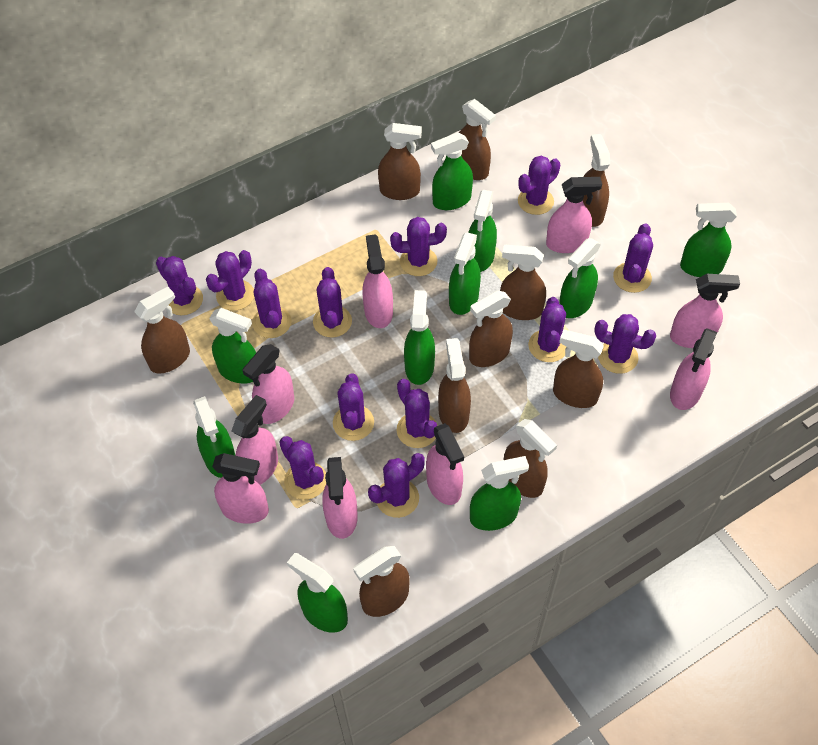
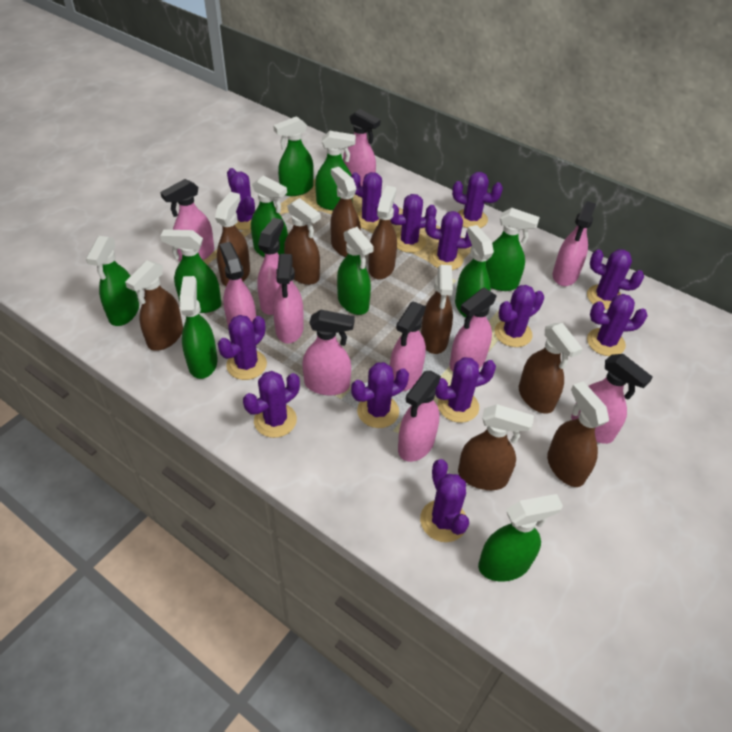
brown spray bottle: [134,287,190,374] [353,546,410,617] [378,123,422,200] [438,338,471,433] [459,99,496,180] [469,290,513,367] [500,245,546,320] [504,419,557,498] [553,330,604,408] [583,134,610,227] = 10 -> [125,260,183,351] [215,192,250,286] [284,198,321,285] [330,167,361,257] [368,185,397,280] [421,265,453,354] [458,404,534,490] [519,323,583,414] [547,382,609,487] = 9
pink spray bottle: [212,453,269,524] [232,395,278,485] [242,344,294,424] [322,457,358,539] [362,234,393,328] [426,423,464,505] [546,177,602,253] [670,274,740,348] [670,328,717,410] = 9 -> [160,179,214,261] [220,242,256,326] [257,218,284,315] [273,254,304,344] [303,310,355,395] [343,109,381,187] [390,302,426,391] [398,371,441,462] [450,288,497,372] [553,201,596,286] [571,354,653,444] = 11

